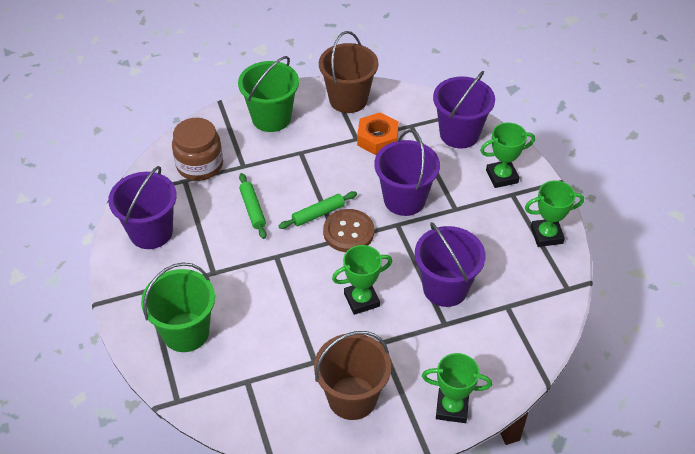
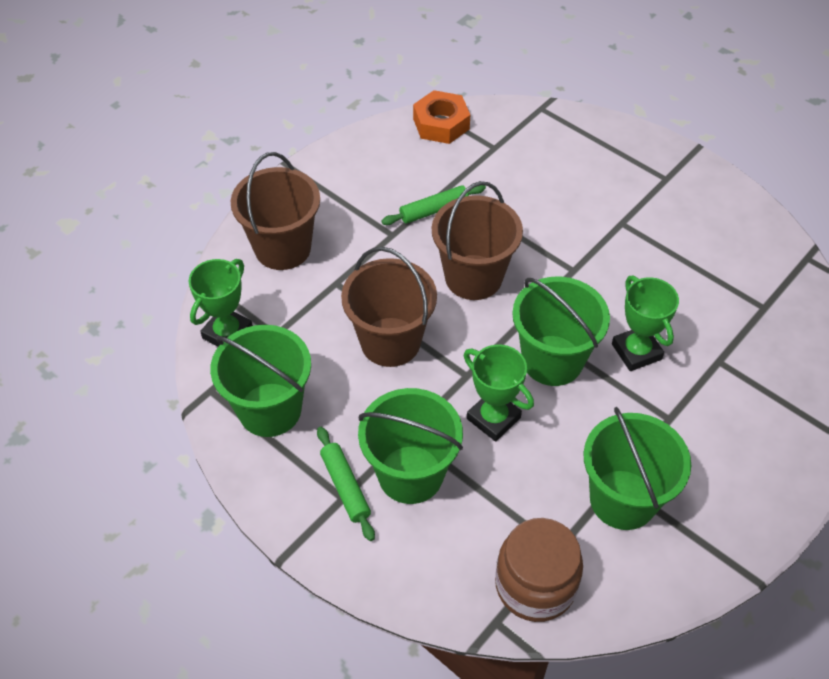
brown bucket: [314,331,391,420] [319,31,378,113] = 2 -> [231,152,320,270] [341,247,437,367] [432,181,523,300] = 3
brown button: [323,209,374,252] = 1 -> none = 0
green bucket: [141,262,215,352] [238,56,299,132] = 2 -> [210,325,311,437] [358,388,463,504] [512,277,610,386] [583,407,691,530] = 4
green trophy: [332,245,392,315] [422,353,492,423] [480,123,535,188] [525,181,584,247] = 4 -> [189,259,253,347] [464,345,534,442] [612,275,679,371] = 3
purple bucket: [108,166,177,249] [374,130,440,216] [415,222,486,307] [433,71,495,149] = 4 -> none = 0

